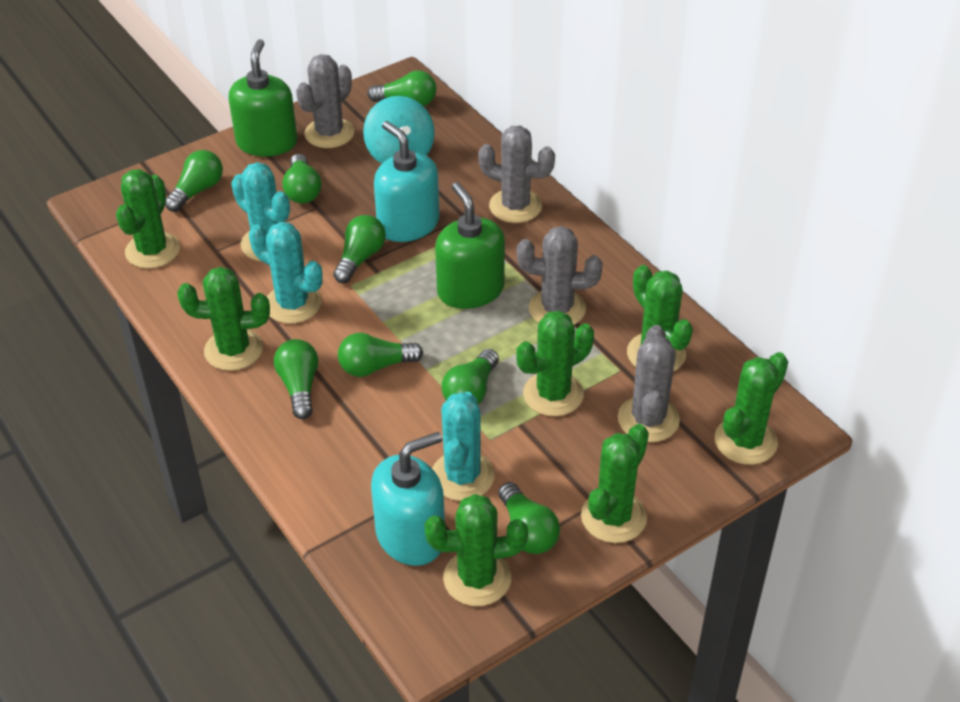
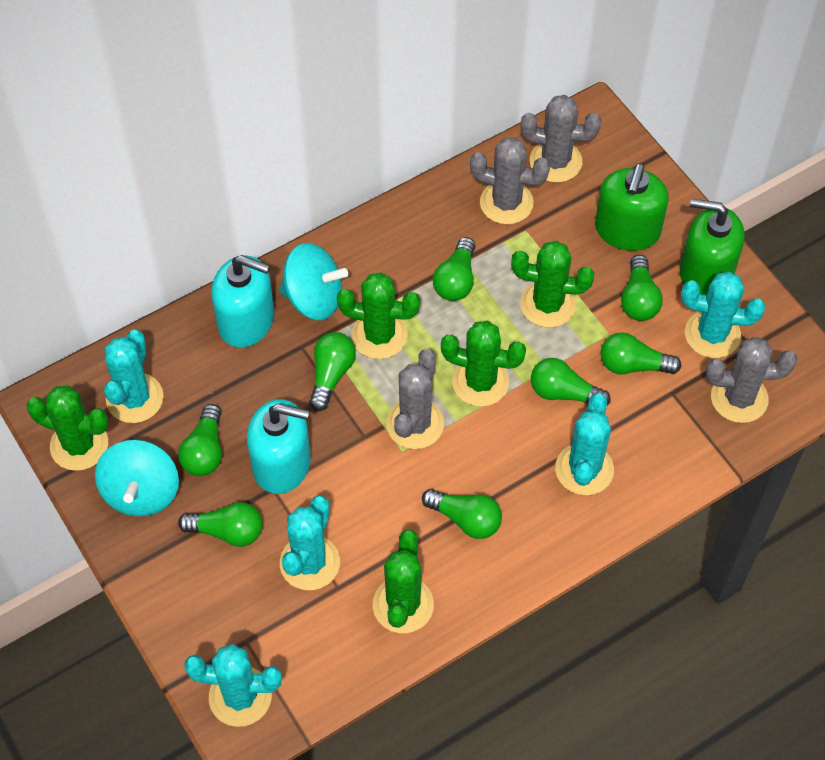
green cactus: [116,169,180,269] [177,267,270,371] [424,494,528,606] [516,311,594,416] [581,424,649,543] [627,265,693,372] [715,352,788,465] = 7 -> [26,385,109,471] [337,273,420,359] [373,530,434,633] [441,321,526,407] [511,241,594,328] = 5
turquoise cactus: [231,162,290,261] [249,222,323,324] [432,392,495,501] = 3 -> [104,330,164,423] [184,644,282,727] [280,495,340,590] [555,393,614,495] [681,272,765,358] = 5
turquoise spinning top: [363,96,435,164] = 1 -> [95,440,179,517] [279,243,348,320] = 2

